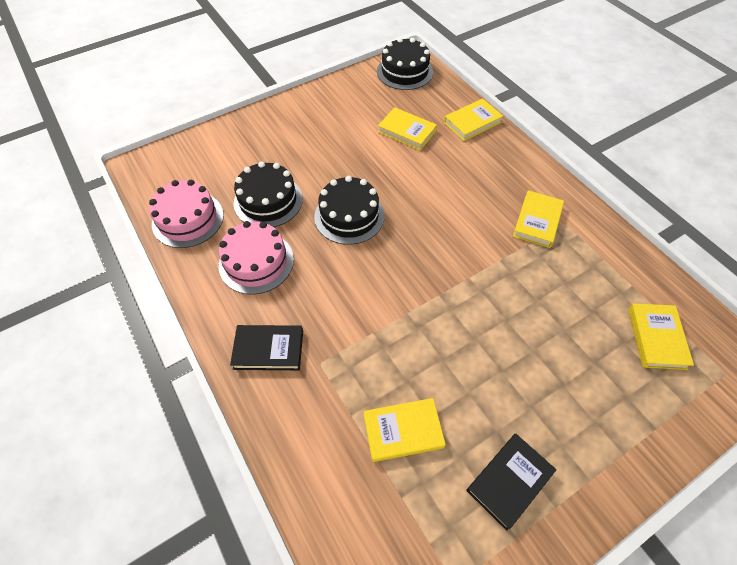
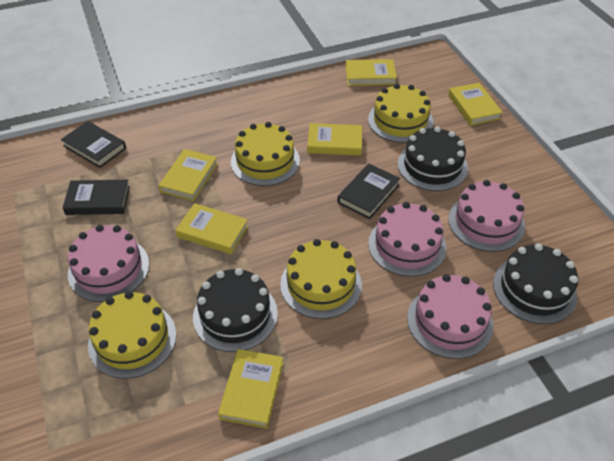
black book: [230,325,303,370] [466,434,556,531] = 2 -> [61,121,126,168] [63,180,130,215] [337,163,400,219] = 3
pink cake: [149,180,224,248] [219,221,294,295] = 2 -> [68,225,149,302] [368,202,446,277] [407,274,493,359] [448,180,525,252] = 4
yellow book: [363,398,446,462] [378,107,437,151] [444,99,503,141] [513,190,564,248] [628,303,694,370] = 5 -> [159,149,218,201] [175,203,248,254] [218,349,284,428] [307,123,362,156] [346,59,397,86] [448,83,503,126] = 6
yellow cake: none = 0 -> [88,291,176,379] [231,122,300,186] [280,239,362,319] [368,84,433,143] = 4

